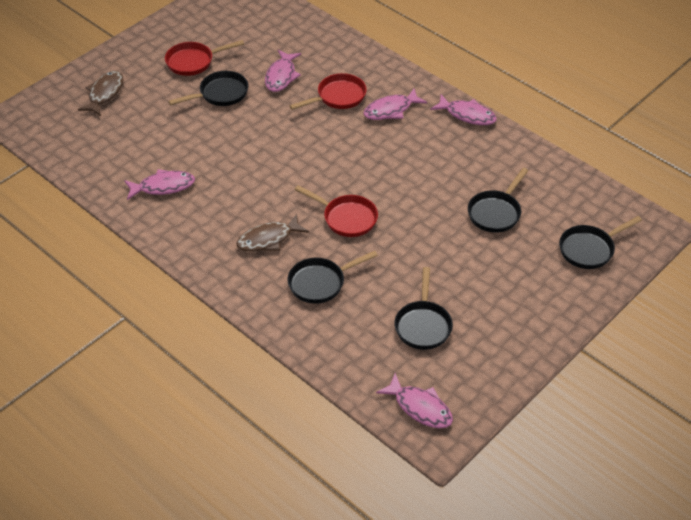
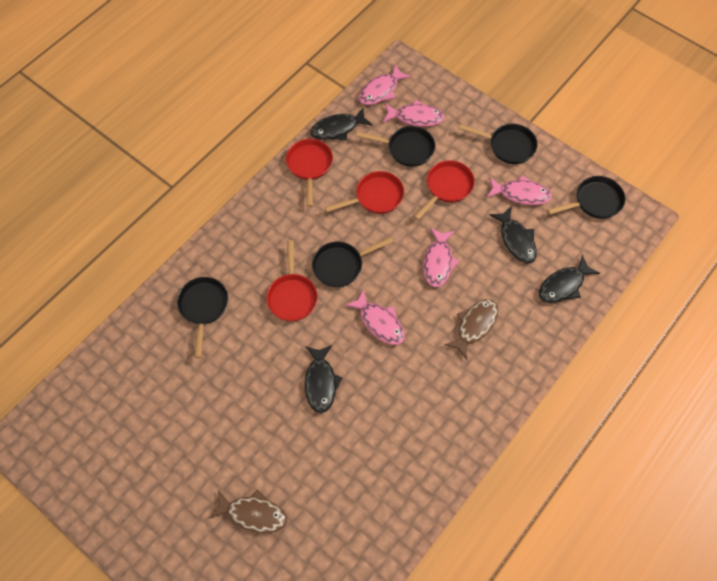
black fish: none = 0 -> [305,345,342,413] [311,107,372,141] [489,206,537,263] [539,255,600,303] = 4
red pan: [165,40,244,76] [290,73,367,110] [295,185,378,237] = 3 -> [266,240,318,321] [286,139,333,207] [325,171,404,214] [414,160,475,220] = 4

